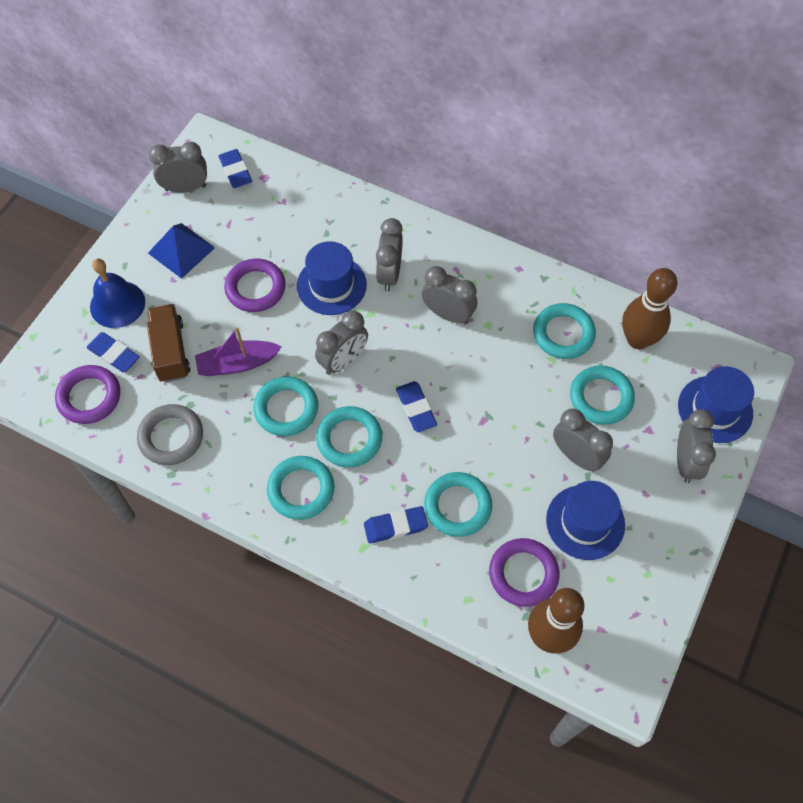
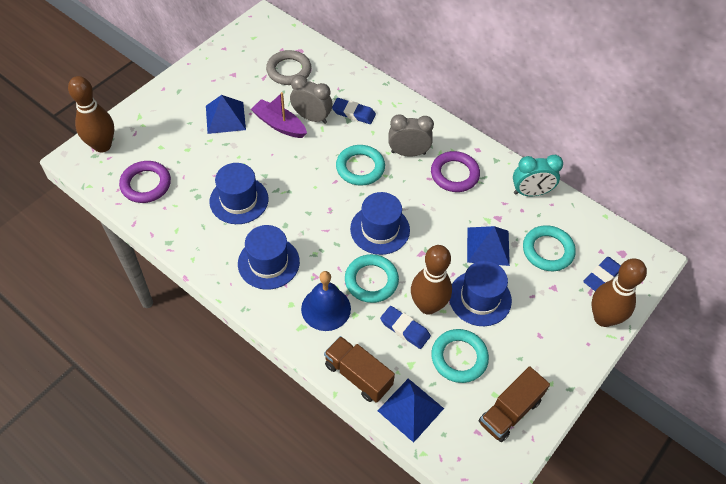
blue eraser: [87,332,140,372] [218,149,252,188] [364,506,428,544] [396,381,437,432] = 4 -> [332,98,376,124] [380,306,431,349] [583,257,621,291] = 3
blue hat: [297,241,367,315] [546,481,625,560] [678,366,754,443] = 3 -> [209,163,268,224] [238,225,300,290] [350,192,410,255] [449,261,512,326] = 4
blue pyramid: [148,223,215,279] = 1 -> [206,95,246,134] [378,378,444,443] [467,226,510,266] = 3
brown bowling pin: [528,588,584,654] [622,268,677,349] = 2 -> [68,76,114,152] [411,245,452,315] [592,258,647,327] = 3
brown truck: [147,304,190,383] = 1 -> [324,336,395,403] [479,366,550,442] = 2
grey clock: [149,141,207,193] [315,311,368,375] [376,218,403,291] [422,266,477,324] [553,408,613,472] [677,409,716,483] = 6 -> [290,75,333,124] [388,114,434,157] = 2
purple ring: [55,365,120,424] [224,259,286,312] [489,538,560,607] = 3 -> [119,161,171,203] [431,151,480,192] = 2
turquoise clock: none = 0 -> [513,155,563,196] = 1
turquoise ring: [253,377,318,436] [267,456,334,520] [316,406,382,467] [424,472,492,537] [533,303,596,359] [570,365,635,425] = 6 -> [336,145,385,186] [345,254,399,303] [431,329,489,383] [523,225,576,271] = 4

